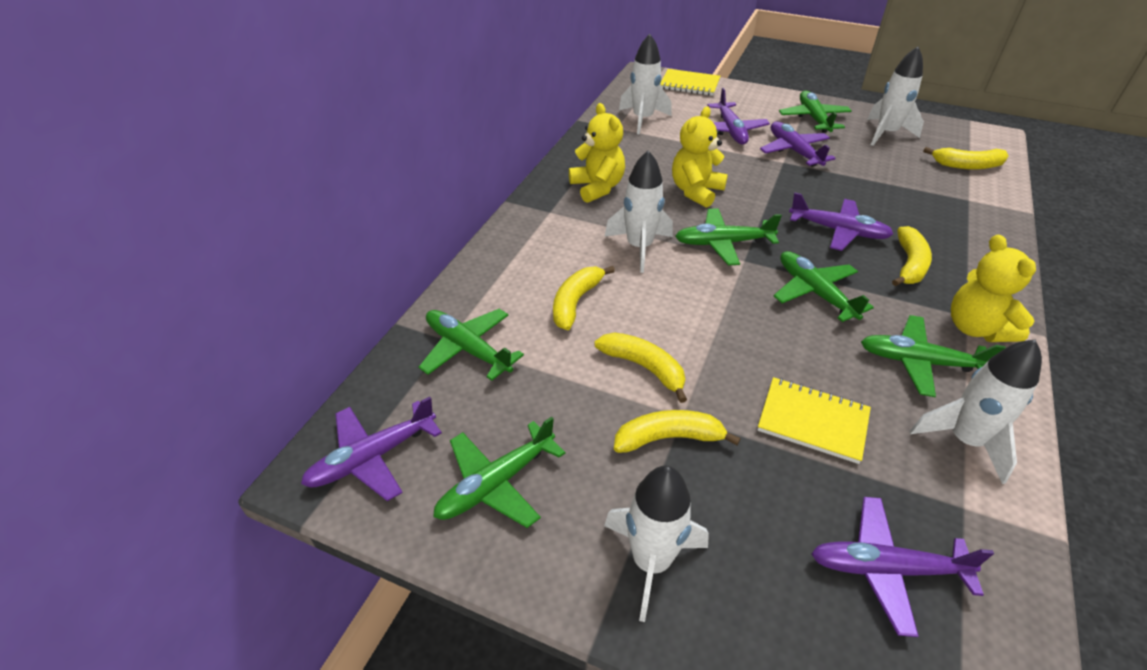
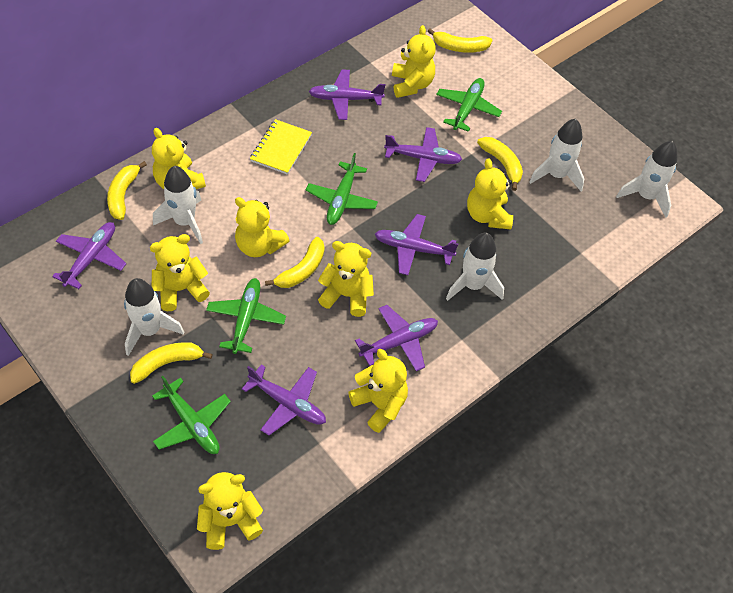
green plane: [419,309,524,381] [433,416,566,528] [675,208,782,265] [774,251,874,322] [779,91,852,133] [861,315,1006,397] = 6 -> [152,376,231,454] [206,278,286,354] [306,153,378,225] [436,78,502,132] = 4
purple plane: [301,397,442,501] [707,88,770,145] [760,122,836,167] [789,192,893,251] [811,497,994,637] = 5 -> [52,222,126,289] [242,364,326,436] [309,69,385,120] [355,305,438,371] [375,214,458,275] [384,127,462,182] = 6
yellow notebook: [660,69,720,96] [758,377,871,464] = 2 -> [250,119,312,175] = 1
yellow teddy bear: [569,103,625,203] [672,106,728,208] [951,234,1036,342] = 3 -> [150,234,210,311] [152,128,206,189] [197,472,263,550] [235,197,290,257] [318,241,374,317] [348,349,408,433] [392,25,436,98] [467,158,513,229] = 8

